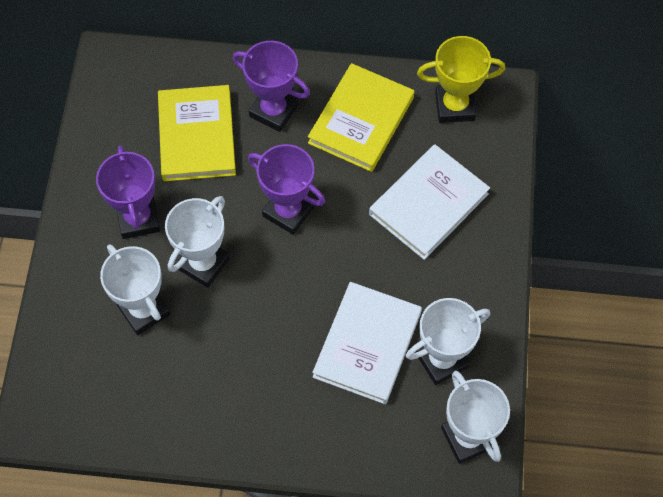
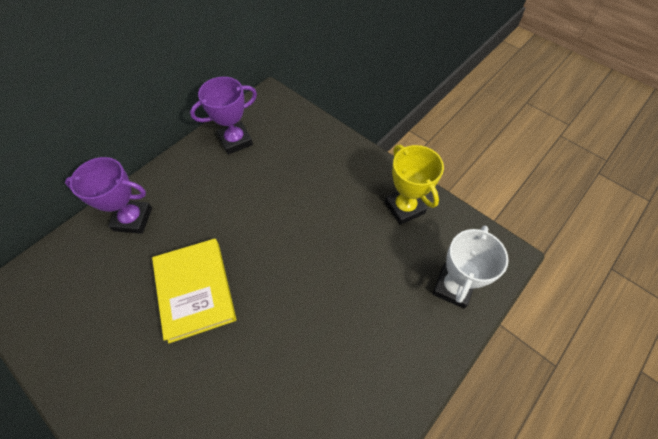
purple trophy: [96,145,160,239] [233,41,310,132] [248,144,325,235] = 3 -> [65,157,152,234] [190,77,257,155] = 2
white book: [312,282,422,404] [369,144,490,260] = 2 -> none = 0
white trophy: [100,244,171,335] [165,196,230,288] [406,298,490,385] [441,371,510,464] = 4 -> [432,226,509,309] = 1
yellow book: [158,85,236,181] [308,63,414,172] = 2 -> [152,239,236,343] = 1

